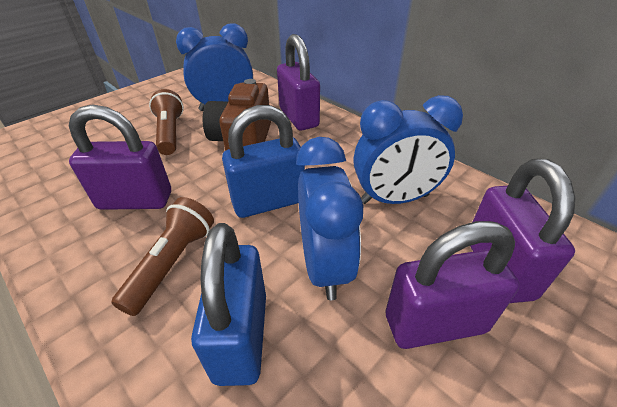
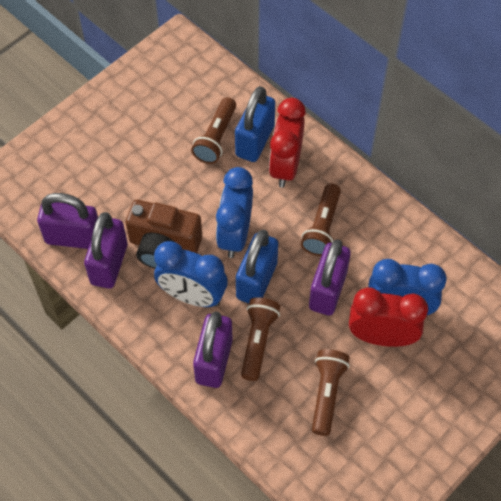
brown flashlight: [111,197,214,316] [149,89,184,155] = 2 -> [191,97,236,164] [241,297,280,381] [301,183,341,256] [312,349,350,436] = 4
red clock: none = 0 -> [269,98,306,188] [349,287,428,347] = 2

